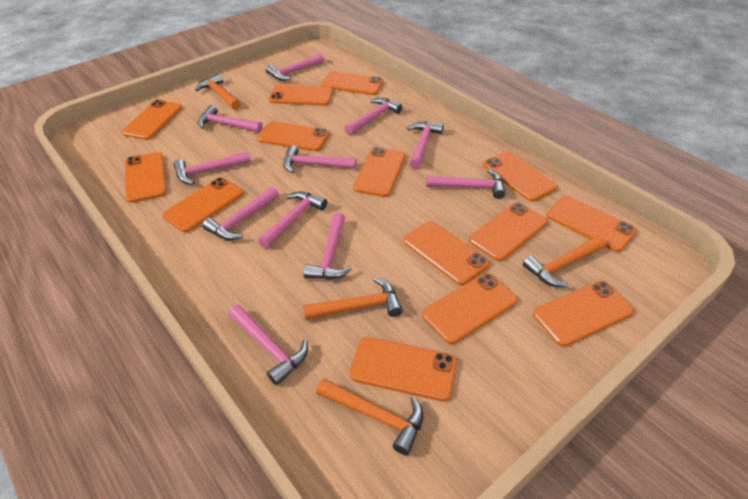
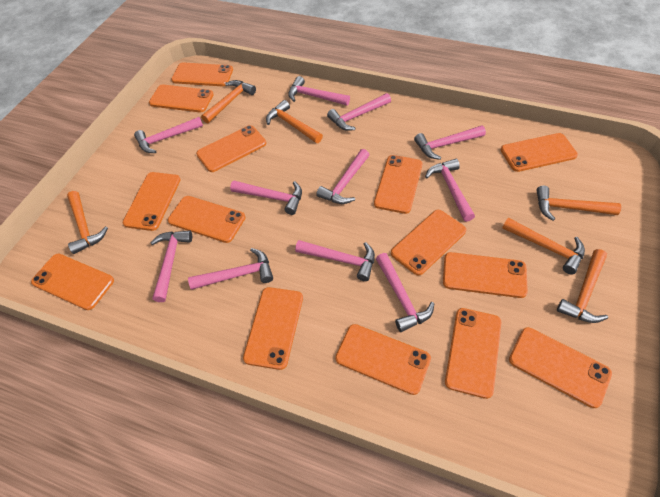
orange hammer: [196,74,240,110] [303,278,403,320] [316,379,423,455] [523,236,606,287] = 4 -> [67,191,108,254] [201,80,256,124] [266,100,323,143] [502,218,585,274] [537,186,621,221] [557,249,608,323] = 6

